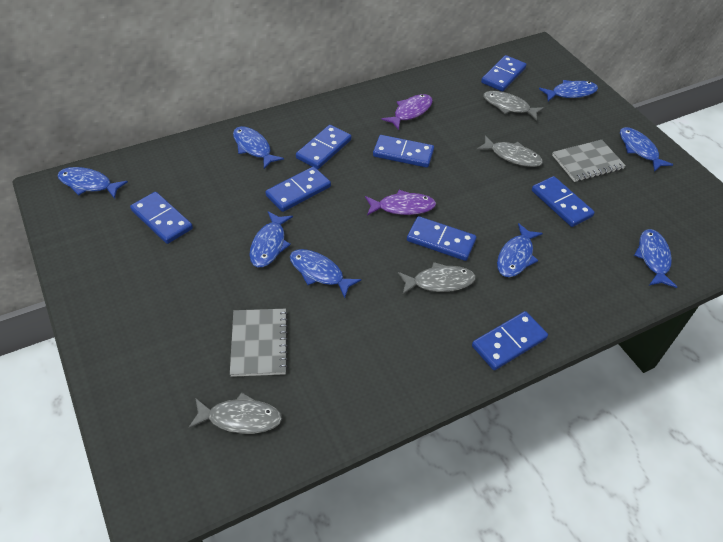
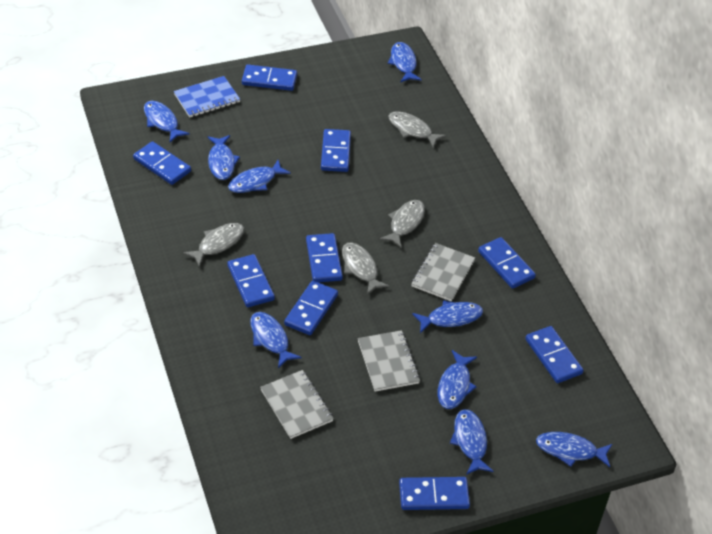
blue domino: [130,192,193,244] [265,166,331,212] [296,125,351,169] [373,135,434,168] [407,216,476,261] [472,311,548,370] [481,55,526,92] [532,176,595,227] = 8 -> [133,141,191,185] [227,254,275,307] [242,64,297,91] [284,281,338,335] [306,233,343,282] [321,129,351,172] [399,477,470,510] [478,237,536,289] [525,326,583,383] = 9
blue fish: [57,167,128,199] [233,126,284,169] [250,211,293,267] [290,249,361,298] [497,223,543,277] [539,80,598,102] [620,127,674,172] [634,229,677,288] = 8 -> [144,101,190,142] [207,135,240,180] [228,160,291,193] [250,312,301,368] [388,42,422,83] [412,300,483,333] [438,350,477,409] [450,409,494,475] [536,432,612,467] = 9
blue notebook: none = 0 -> [174,76,240,117] = 1
grey notebook: [230,309,288,377] [552,140,626,182] = 2 -> [260,370,334,439] [358,330,420,392] [411,243,475,302] = 3
purple fish: [365,190,436,216] [381,94,433,130] = 2 -> none = 0

